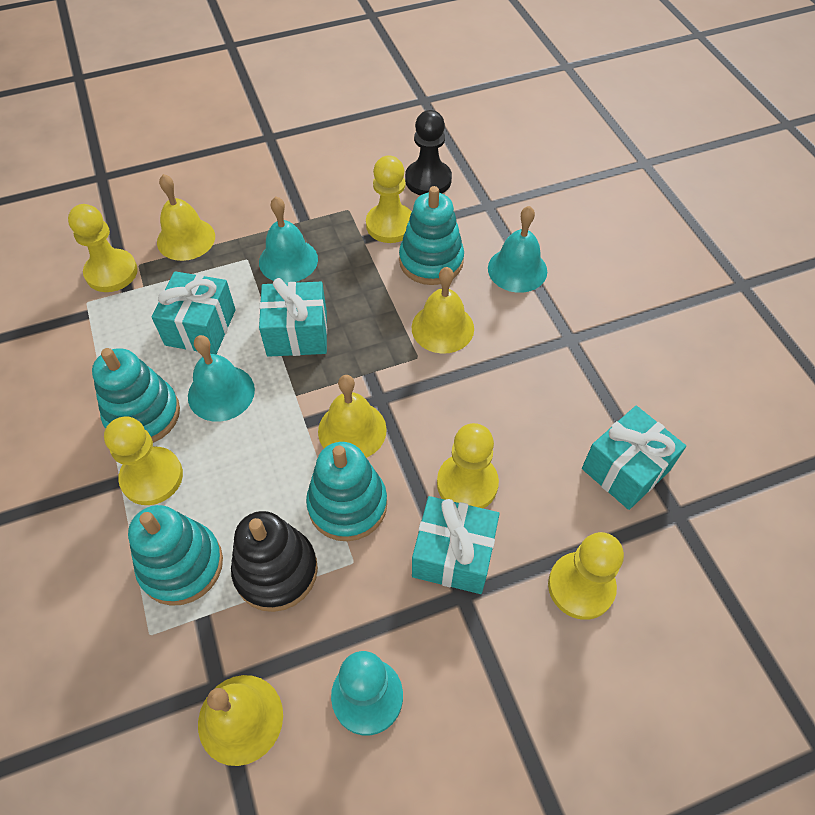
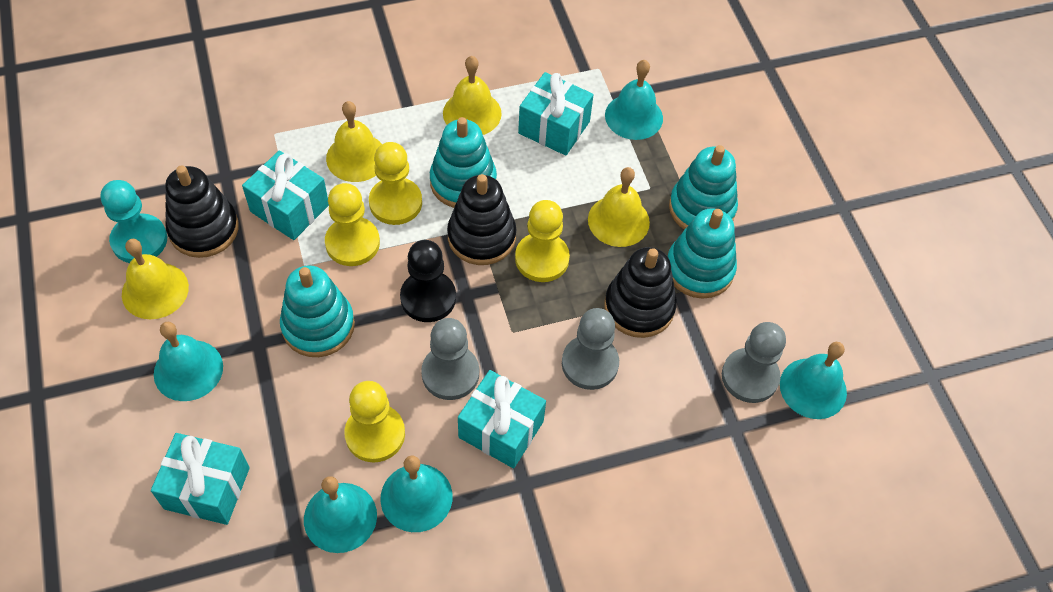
black stacking toy: [231,511,318,612] = 1 -> [165,165,239,258] [447,174,517,265] [604,247,677,338] = 3
grey pawn: none = 0 -> [421,318,479,400] [562,308,619,390] [722,322,786,403] = 3
turquoise bell: [188,335,255,422] [259,197,318,283] [488,206,547,293] = 3 -> [154,322,223,401] [304,476,377,553] [380,455,453,532] [605,60,663,140] [780,342,847,419] = 5
yellow pawn: [68,204,138,292] [104,416,183,505] [366,155,412,243] [437,423,499,508] [548,532,624,620] = 5 -> [325,183,380,266] [344,381,405,463] [369,142,422,225] [515,200,570,282] = 4

